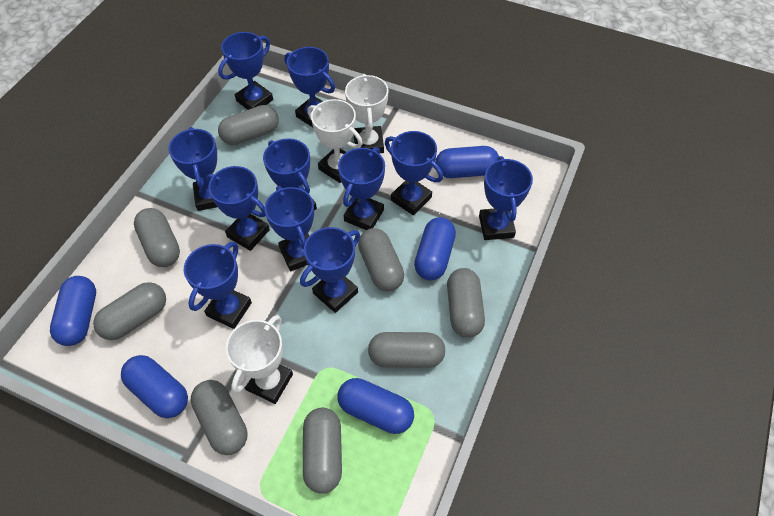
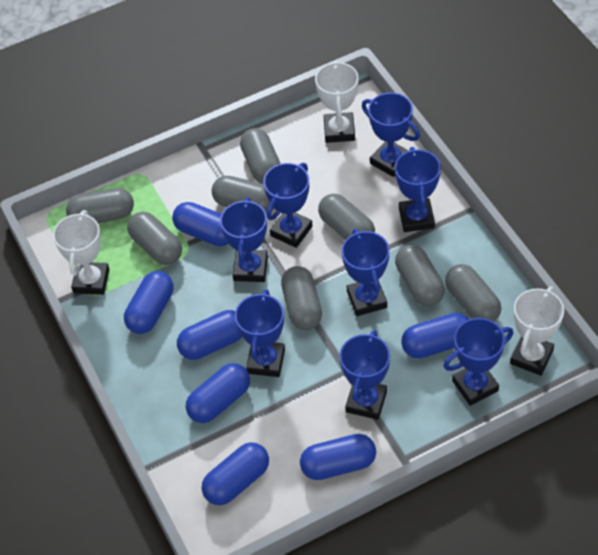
blue capsule: [50,276,96,346] [121,355,188,418] [338,378,414,434] [414,217,456,280] [435,146,499,178] = 5 -> [124,271,173,334] [172,202,229,246] [177,310,242,360] [186,363,250,423] [202,442,269,505] [300,434,376,480] [401,313,469,359] = 7
blue trophy: [168,127,217,211] [184,242,252,329] [206,166,270,251] [218,32,273,110] [263,138,317,210] [265,186,314,271] [284,47,335,127] [300,227,360,313] [338,147,385,230] [385,131,443,215] [479,156,533,240] = 11 -> [220,197,268,282] [235,289,285,377] [263,163,312,248] [340,330,390,420] [342,229,390,316] [362,93,420,177] [395,147,441,232] [443,318,513,406] = 8

